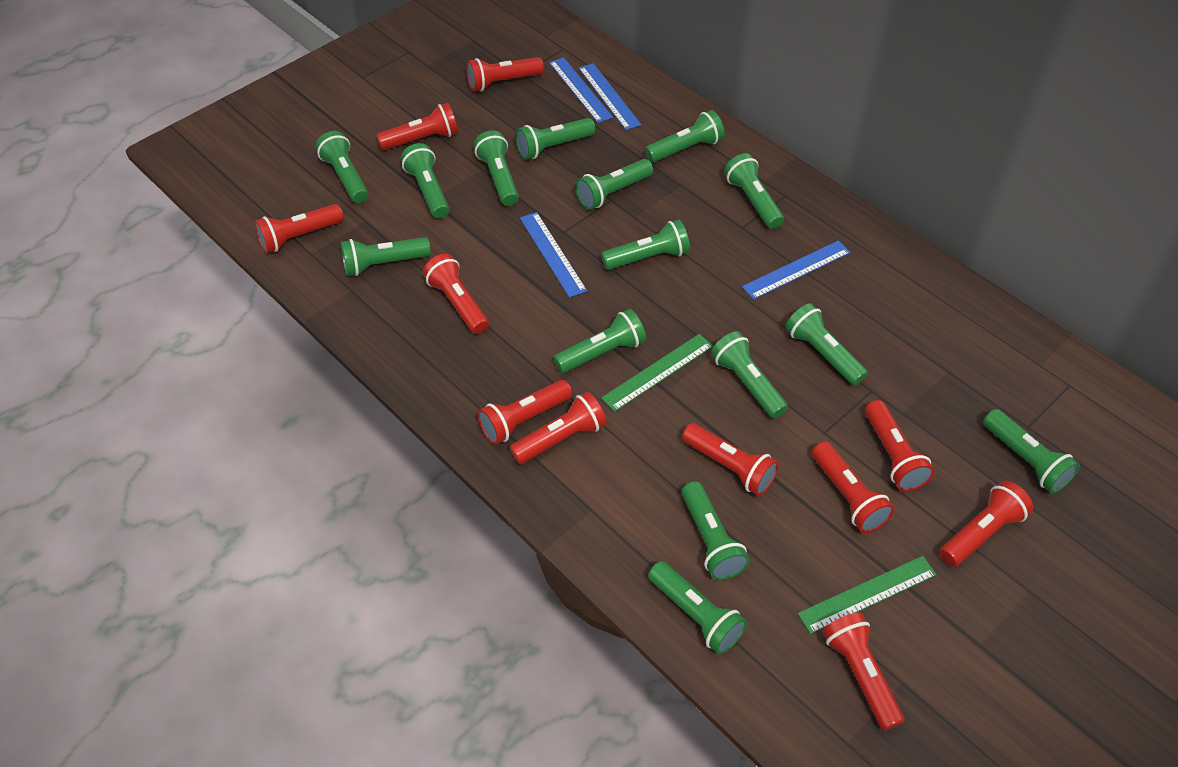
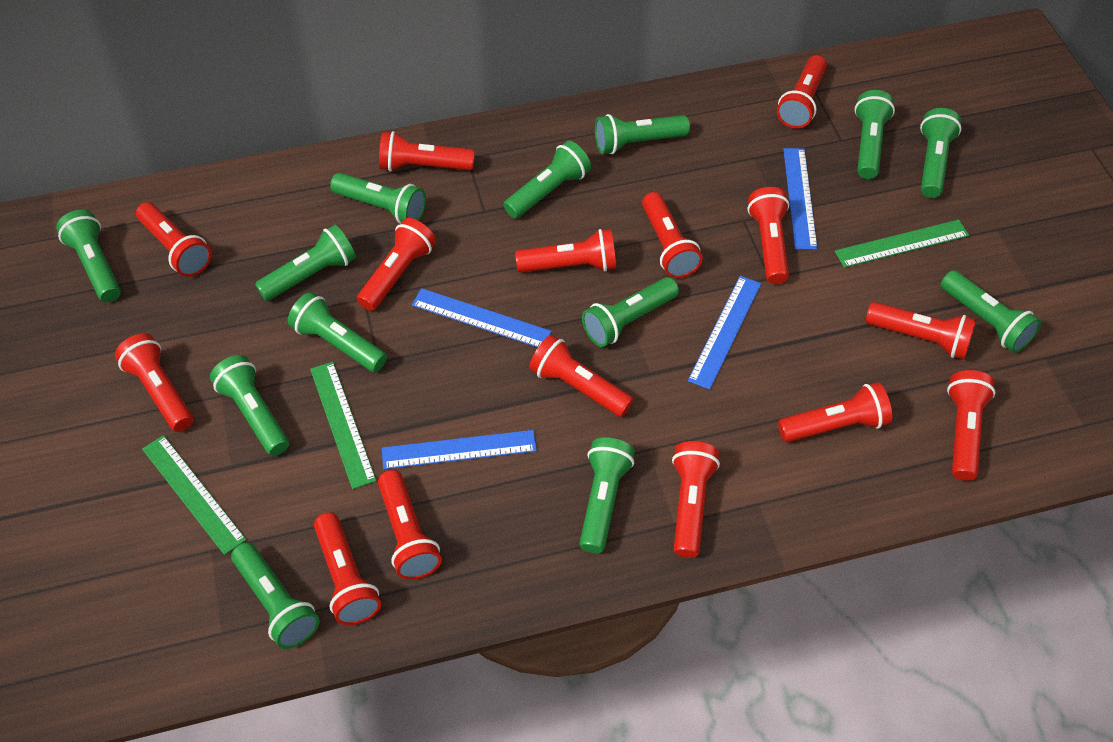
green flashlight: [315,131,369,203] [341,237,431,276] [401,143,449,219] [474,131,519,206] [515,118,595,160] [554,309,646,373] [575,159,653,210] [601,220,690,270] [645,110,725,163] [648,561,747,654] [682,481,750,580] [711,331,788,419] [724,153,784,229] [785,303,868,386] [983,409,1080,494] = 15 -> [56,210,121,302] [210,355,289,456] [231,542,320,649] [255,225,356,301] [288,292,387,372] [330,173,426,224] [503,141,591,218] [579,437,635,553] [582,277,679,347] [595,114,690,154] [855,90,895,179] [920,108,962,198] [941,270,1041,353] = 13
green ruler: [601,334,713,412] [798,556,937,634] = 2 -> [142,435,246,555] [310,362,376,489] [835,219,969,268] = 3
red flashlight: [254,204,344,253] [377,103,458,150] [423,254,489,334] [466,57,544,91] [477,380,572,445] [510,391,607,464] [682,423,779,496] [812,441,894,533] [822,612,904,731] [865,400,935,491] [940,481,1033,567] = 11 -> [115,333,194,432] [136,202,212,277] [314,512,381,625] [357,218,436,311] [378,470,442,580] [379,131,475,172] [515,229,616,273] [529,335,634,417] [642,192,703,278] [672,441,720,558] [747,187,789,284] [777,55,827,128] [778,383,892,442] [866,302,976,359] [947,370,995,481] = 15

